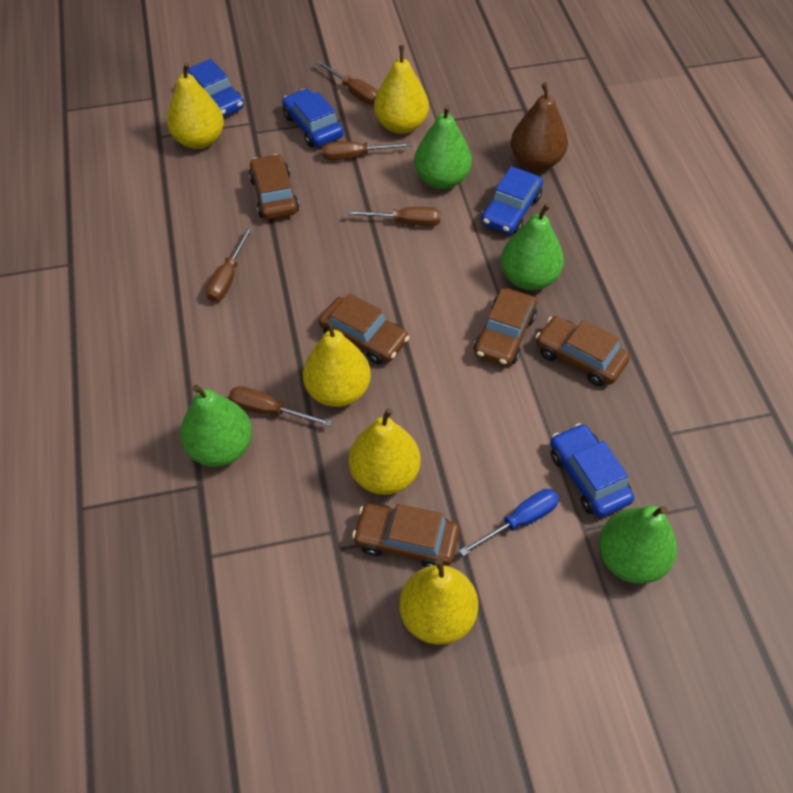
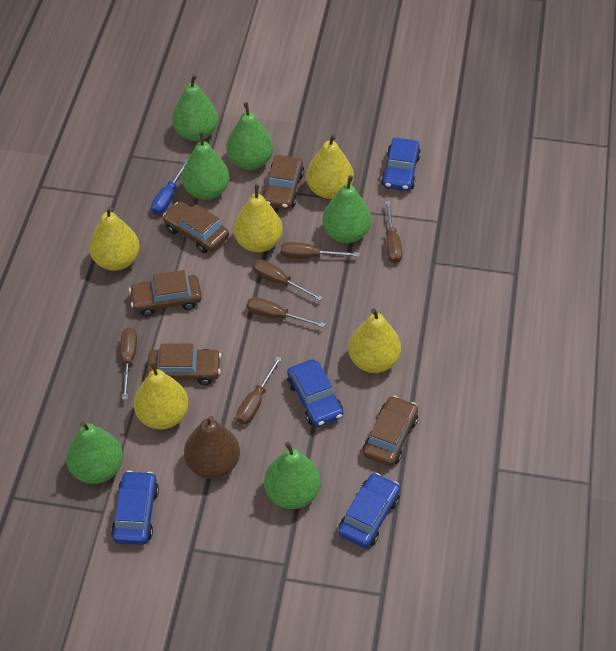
brown screwdriver: [206,227,253,302] [229,386,333,427] [315,60,378,104] [322,141,411,160] [346,207,441,226] = 5 -> [121,328,137,400] [236,356,282,424] [247,297,325,328] [253,259,323,300] [281,242,360,259] [385,201,402,263] = 6
green pear: [180,384,252,467] [414,105,472,189] [501,203,564,290] [599,505,677,584] = 4 -> [66,422,123,484] [172,75,218,141] [181,132,230,200] [226,102,273,170] [264,442,321,509] [322,175,371,243] = 6

